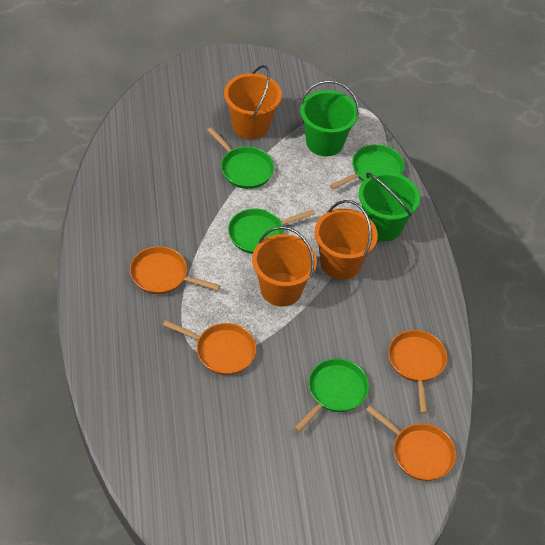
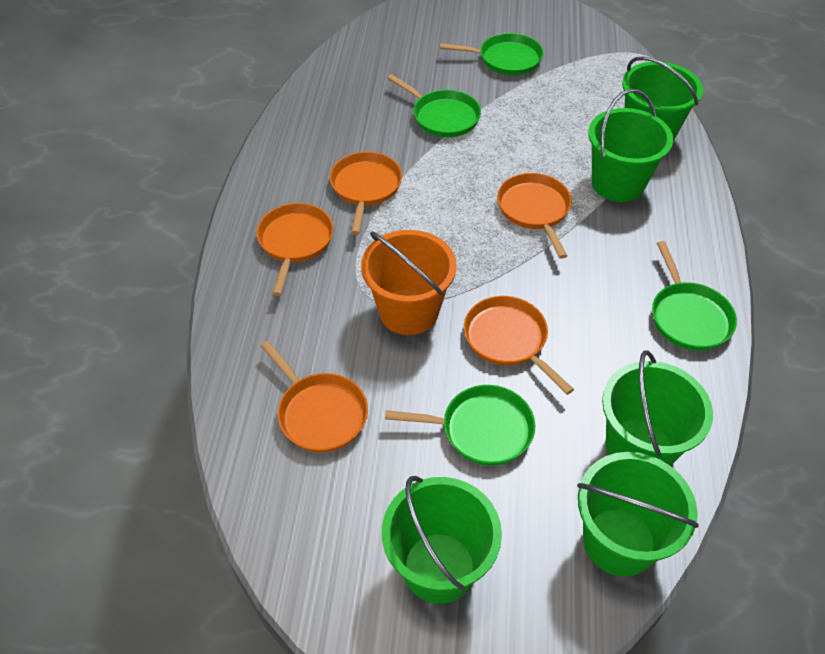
green bucket: [300,80,359,156] [359,172,420,241] = 2 -> [382,476,502,604] [577,452,699,577] [588,89,673,202] [602,350,713,466] [622,56,703,141] = 5
orange bucket: [224,65,282,139] [252,226,317,307] [314,200,378,280] = 3 -> [361,230,457,335] = 1
orange pan: [130,246,221,294] [163,320,257,375] [366,406,456,481] [388,330,447,414] = 4 -> [257,203,333,296] [261,341,368,453] [330,152,402,235] [464,296,574,395] [497,173,572,259] = 5

